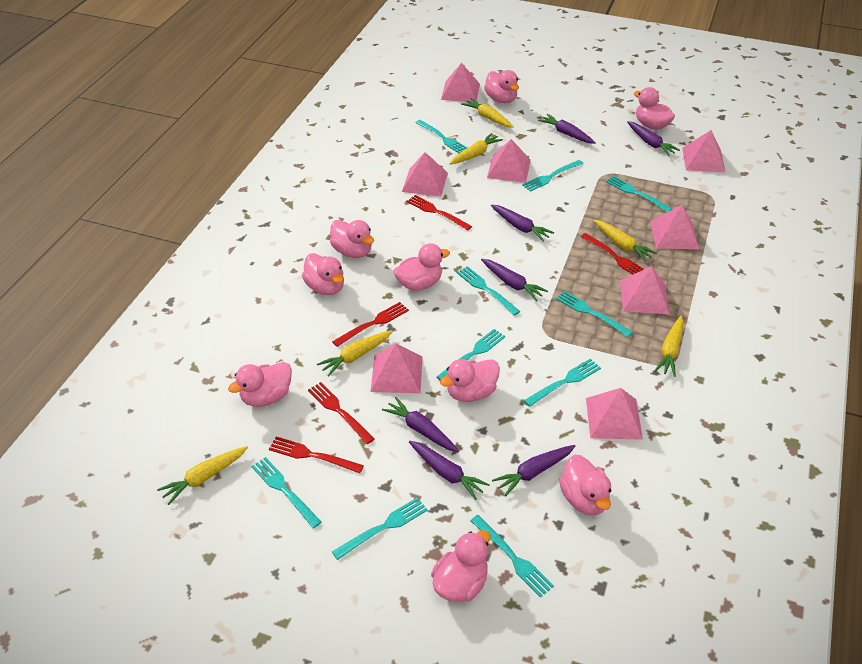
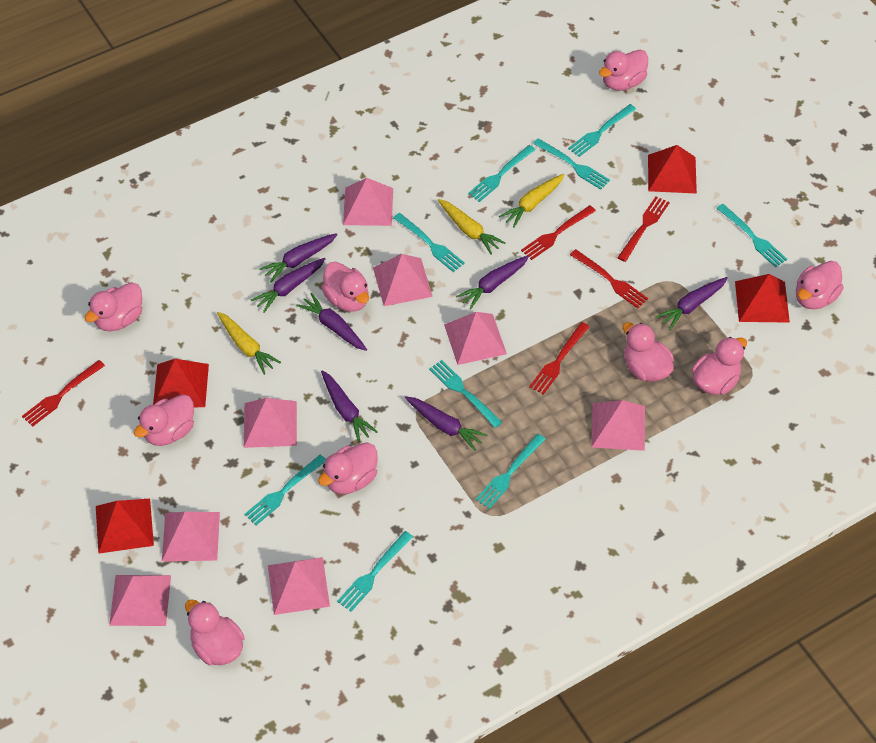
red pyramid: none = 0 -> [96,499,154,554] [153,359,209,407] [648,145,697,194] [735,274,790,323] = 4
turquoise fork: [251,457,322,528] [332,497,428,560] [416,120,467,153] [437,329,505,380] [457,266,520,316] [470,515,554,598] [522,160,584,192] [524,359,601,407] [556,291,633,337] [606,176,672,212] = 10 -> [244,455,326,525] [337,531,413,612] [393,213,465,272] [429,360,503,428] [468,145,536,202] [476,434,545,509] [533,138,610,190] [568,104,636,157] [717,204,787,268] = 9
yellow carrot: [157,446,248,505] [317,330,393,377] [449,133,503,165] [461,98,514,128] [593,220,657,262] [655,315,684,377] = 6 -> [217,312,281,375] [438,199,505,254] [499,174,565,228] = 3

